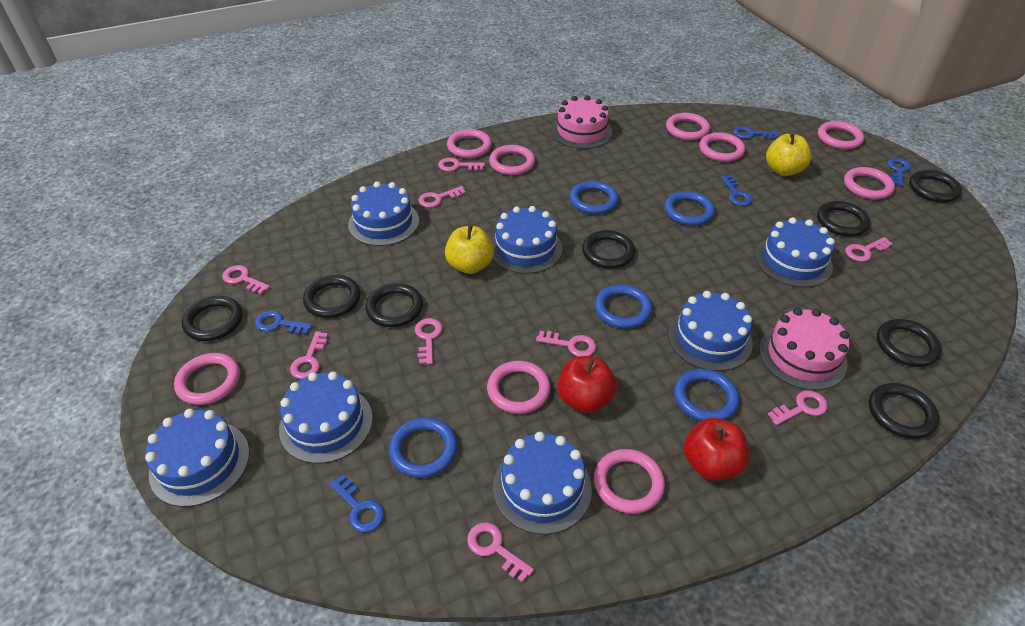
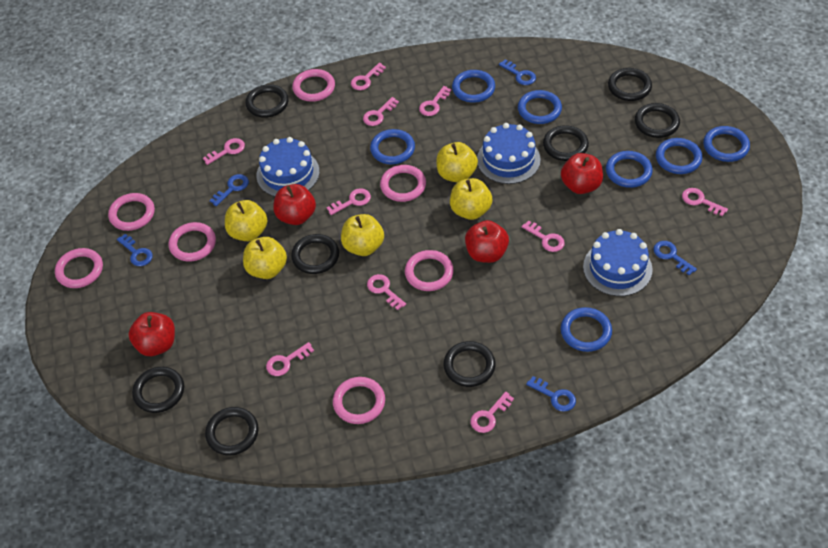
blue cake: [145,409,250,507] [279,372,373,464] [348,181,419,246] [491,206,563,274] [493,432,592,535] [668,291,753,371] [755,217,835,287] = 7 -> [257,137,320,197] [477,123,541,184] [583,229,653,296] = 3
blue ring: [389,417,457,478] [569,181,619,214] [595,284,652,329] [664,191,715,226] [674,369,739,421] = 5 -> [370,129,415,164] [452,70,495,103] [518,90,562,124] [561,307,612,352] [606,151,653,188] [656,138,702,174] [703,126,750,162] = 7
pink cake: [551,95,612,149] [759,308,849,390] = 2 -> none = 0
pink key: [222,265,270,294] [290,331,328,379] [415,318,443,365] [419,186,466,208] [438,158,485,171] [467,522,534,582] [536,331,596,357] [768,390,828,425] [845,237,893,262] = 9 -> [203,138,245,165] [266,342,314,376] [327,188,371,215] [351,63,386,90] [363,97,399,126] [367,274,406,310] [419,86,451,116] [470,392,514,433] [522,220,565,252] [682,188,728,216] = 10
pink ring: [174,353,240,405] [447,129,492,158] [487,361,551,414] [489,145,535,175] [594,449,665,514] [666,113,710,140] [699,132,745,162] [818,121,864,149] [844,167,895,199] = 9 -> [55,248,103,288] [108,193,155,231] [168,222,216,262] [292,69,335,102] [333,377,385,424] [380,165,426,202] [405,250,454,291] = 7
red apple: [558,356,617,413] [684,418,749,481] = 2 -> [128,312,175,356] [273,184,316,225] [465,220,509,263] [561,153,603,194] = 4
yellow apple: [445,224,494,274] [766,132,812,176] = 2 -> [225,200,268,241] [243,237,287,279] [341,214,384,256] [437,142,478,182] [450,178,492,220] = 5

